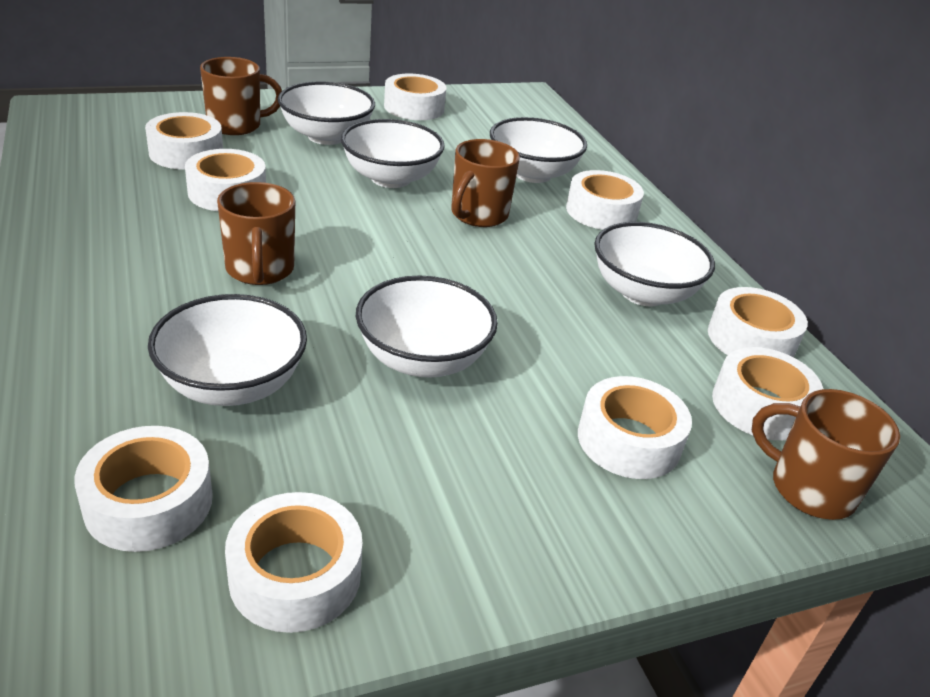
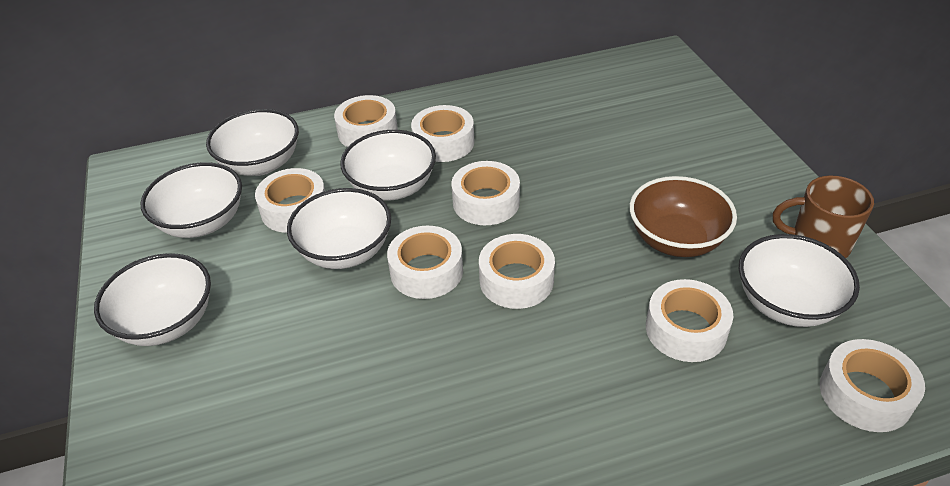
brown bowl: none = 0 -> [630,176,737,257] = 1
brown mug: [200,57,282,135] [217,182,295,285] [451,139,520,227] [752,389,900,520] = 4 -> [773,176,874,258] = 1
white tape: [74,426,213,552] [145,112,223,170] [185,149,266,211] [225,492,363,633] [384,73,447,120] [566,170,644,230] [578,376,692,479] [708,287,808,357] [712,347,823,440] = 9 -> [255,168,325,233] [334,95,398,147] [387,226,463,299] [411,105,474,162] [451,161,520,225] [479,234,555,309] [646,279,733,362] [820,339,925,432] = 8

